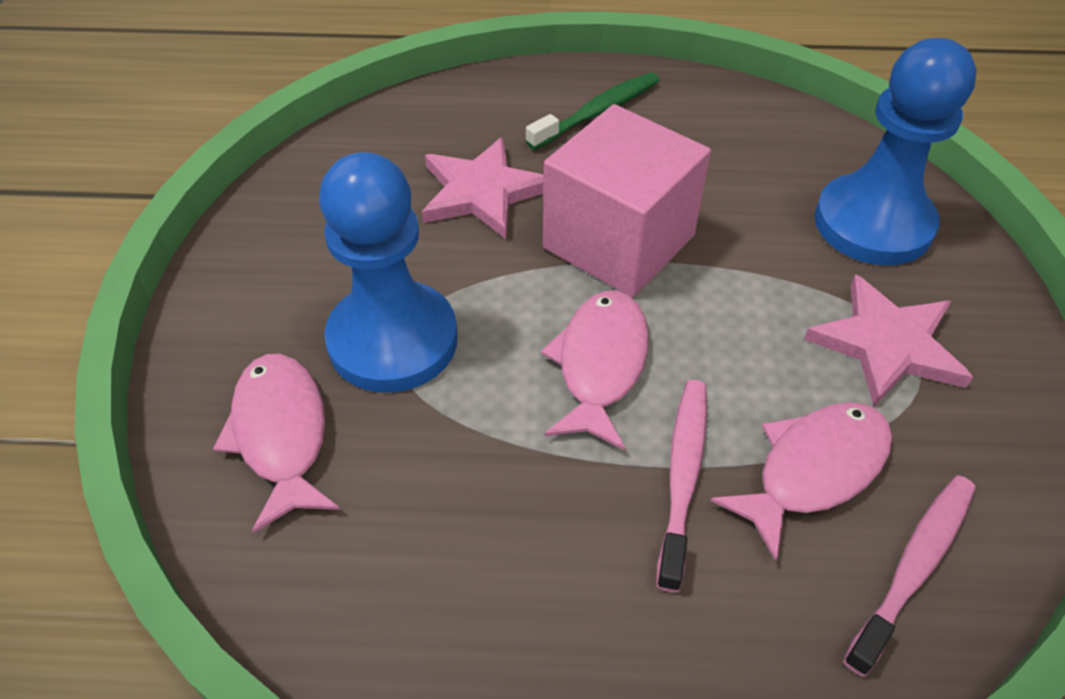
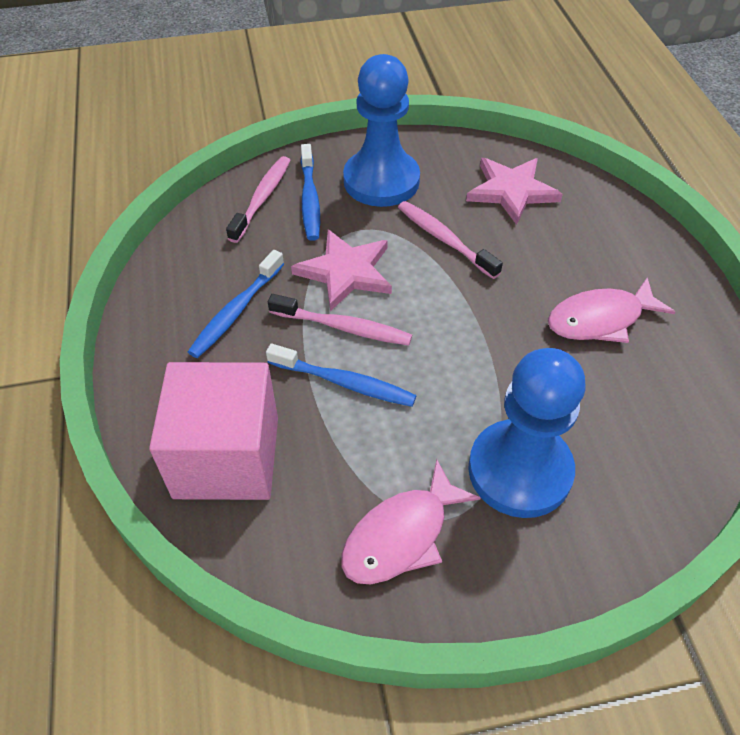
blue toothbrush: none = 0 -> [188,250,284,358] [266,344,417,407] [301,144,320,241] = 3
green toothbrush: [526,72,660,150] = 1 -> none = 0
pink fish: [213,354,340,533] [541,290,649,451] [710,402,893,561] = 3 -> [341,459,481,584] [548,277,676,343] = 2
pink toothbrush: [656,380,707,592] [843,475,976,677] = 2 -> [226,156,291,243] [268,294,412,346] [398,201,503,279] = 3

